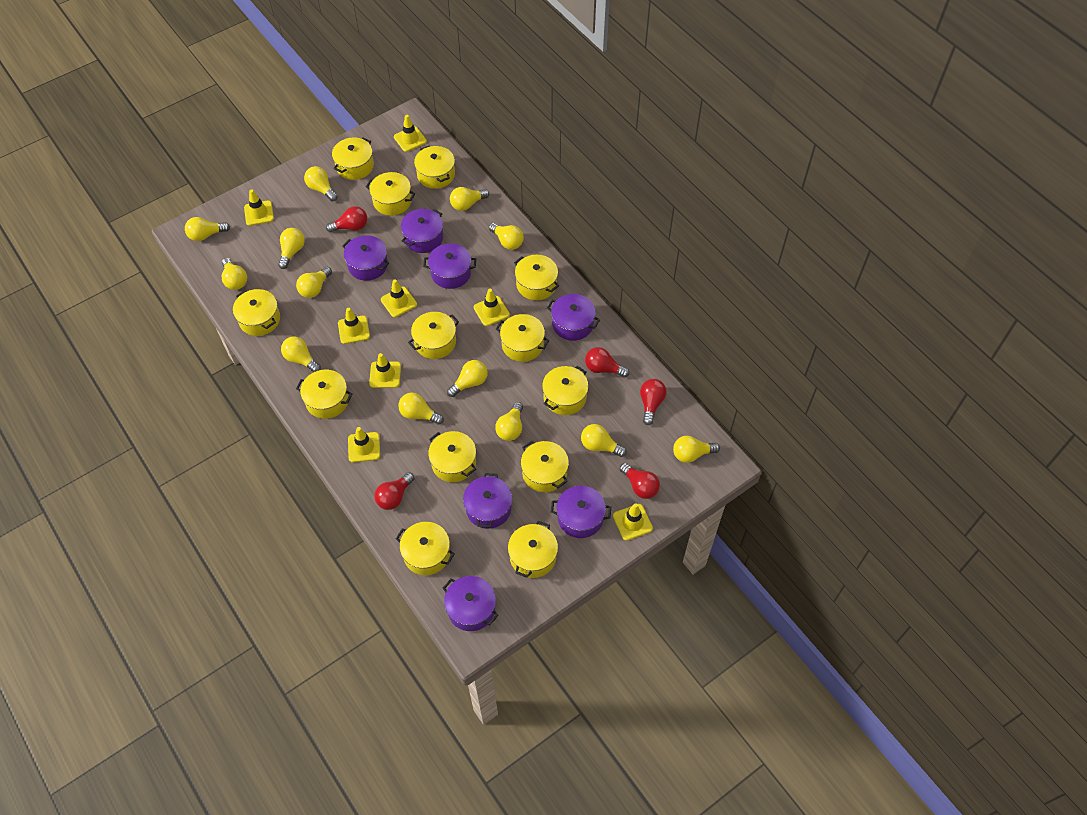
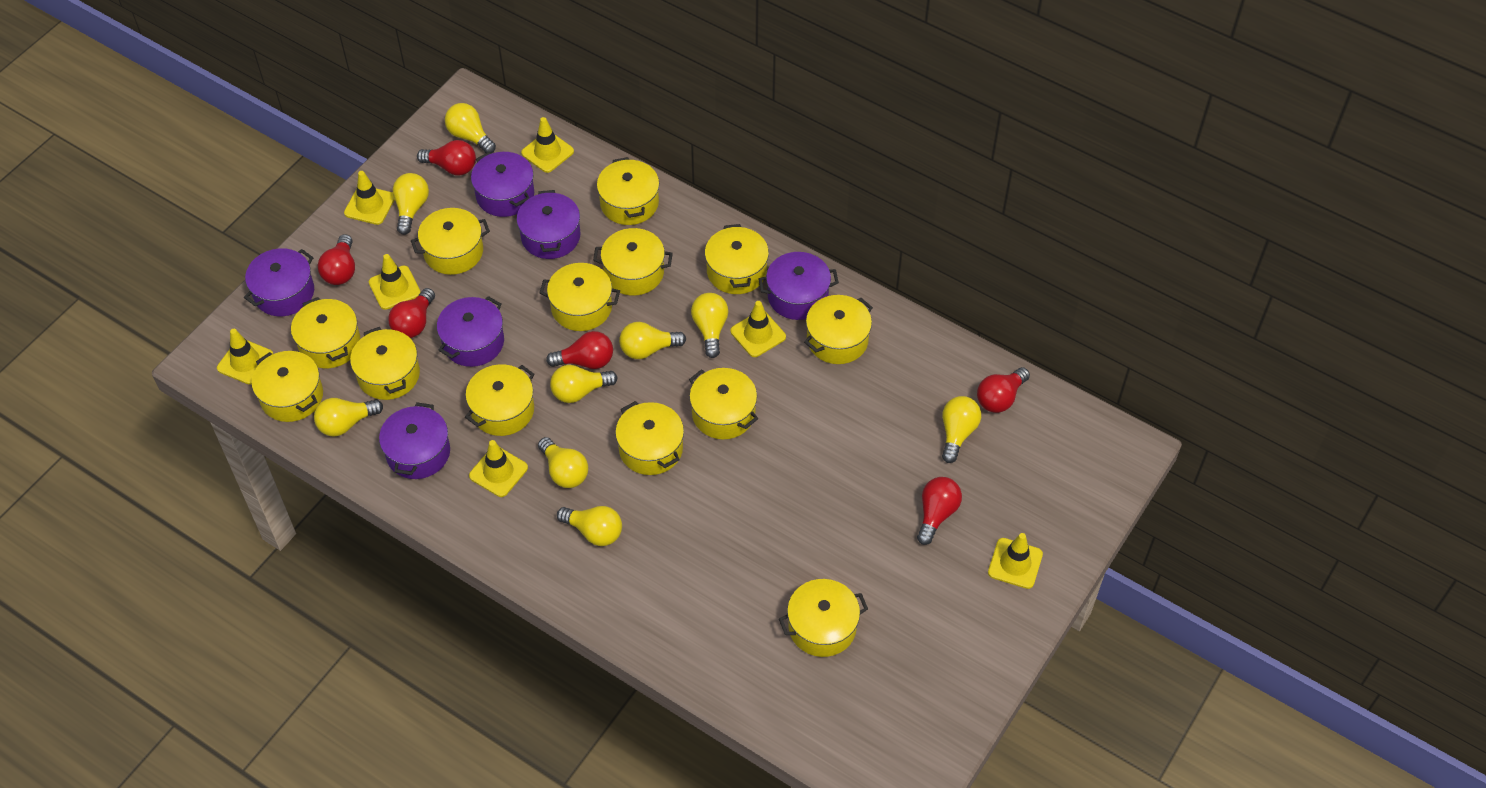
purple pot: [342,235,389,281] [401,209,443,253] [423,243,476,289] [443,576,498,631] [463,473,512,529] [547,294,600,341] [551,486,611,538] = 7 -> [244,248,314,316] [379,402,450,479] [437,296,504,367] [471,152,534,217] [517,190,580,259] [758,252,839,320] = 6
red light bulb: [326,206,367,232] [374,472,415,510] [585,347,629,378] [620,463,660,499] [640,379,667,425] = 5 -> [318,234,355,285] [388,288,435,338] [417,140,476,175] [546,331,613,369] [917,477,962,545] [977,367,1030,413] = 6
yellow light bulb: [185,217,230,241] [222,258,247,290] [278,228,305,269] [281,336,321,372] [296,267,332,298] [304,166,338,201] [398,393,444,425] [447,360,488,397] [450,187,489,211] [489,223,524,250] [495,402,523,441] [581,424,627,457] [673,436,720,463] = 13 -> [314,398,383,437] [393,173,429,235] [445,103,496,153] [538,437,588,488] [550,365,617,403] [557,506,622,546] [619,322,686,359] [691,293,728,358] [942,396,981,463] = 9
yellow traffic cone: [244,190,274,226] [338,308,370,344] [348,427,380,462] [369,353,401,388] [381,279,417,317] [394,115,427,152] [474,289,510,326] [613,503,653,541] = 8 -> [217,329,273,384] [344,171,395,225] [369,254,421,310] [469,440,528,497] [521,117,574,173] [730,301,786,357] [988,533,1043,589] = 7

